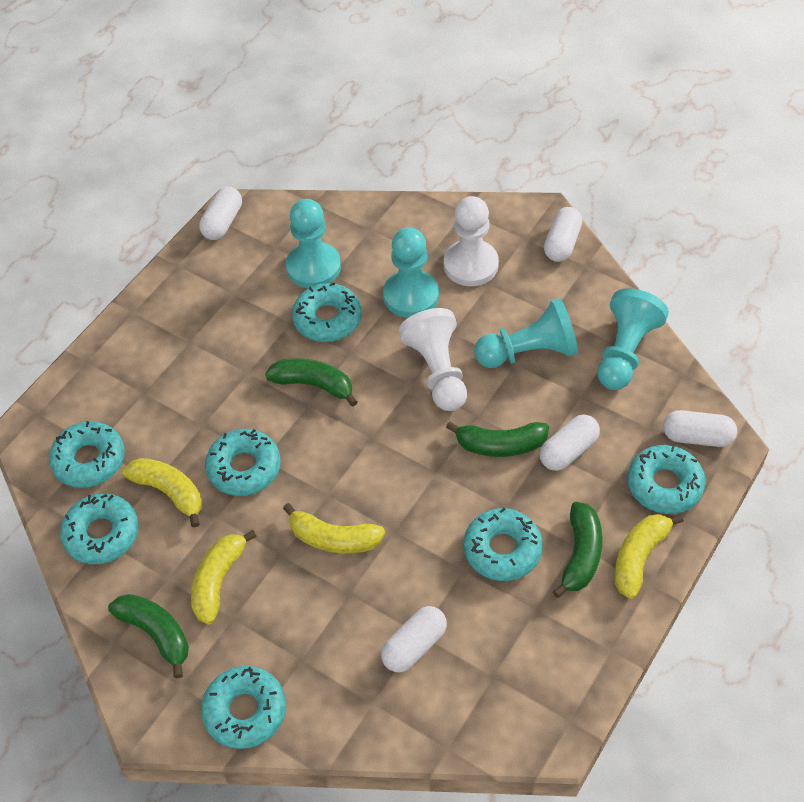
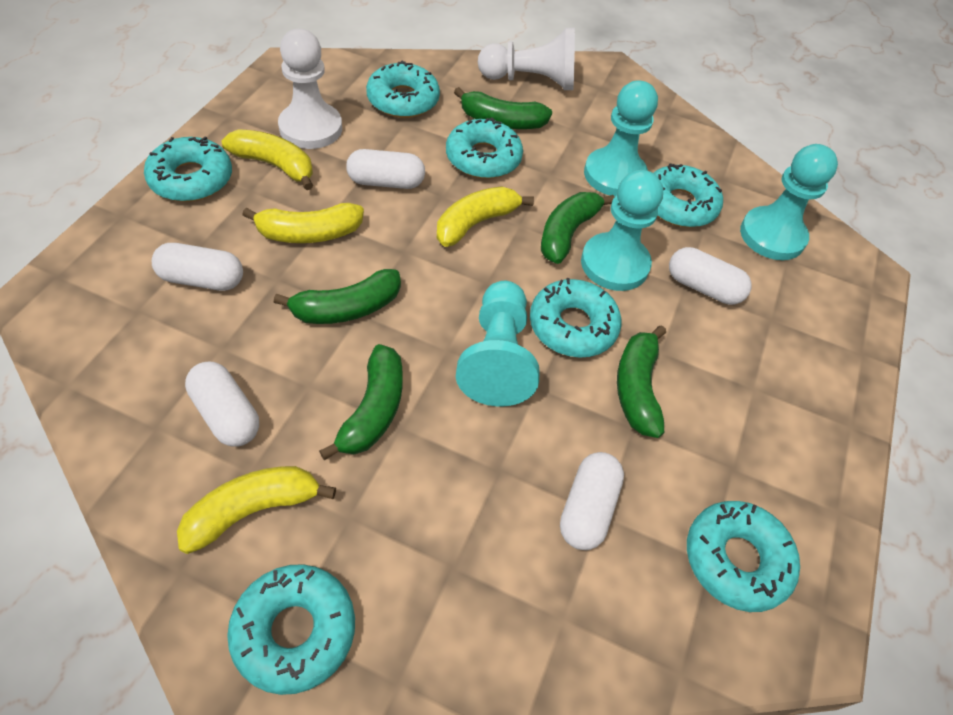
green banana: [108,594,189,678] [265,358,358,407] [446,422,549,457] [552,502,603,598] = 4 -> [274,269,401,324] [319,344,403,460] [454,87,552,129] [541,192,614,264] [617,325,666,438] = 5

